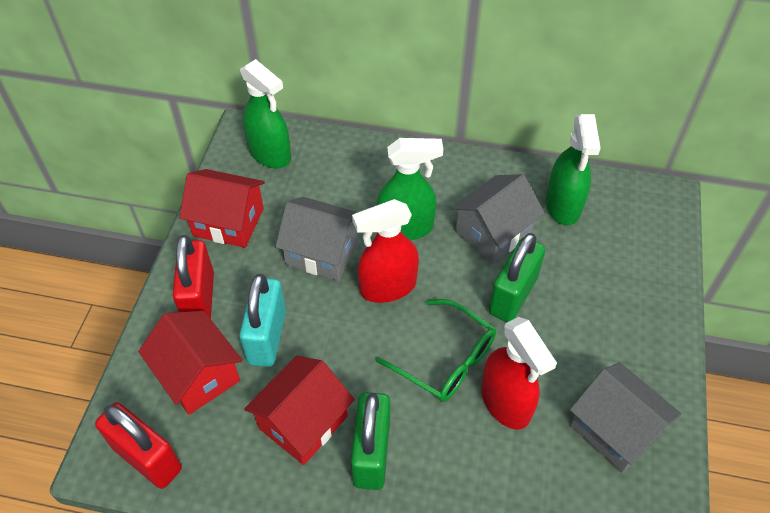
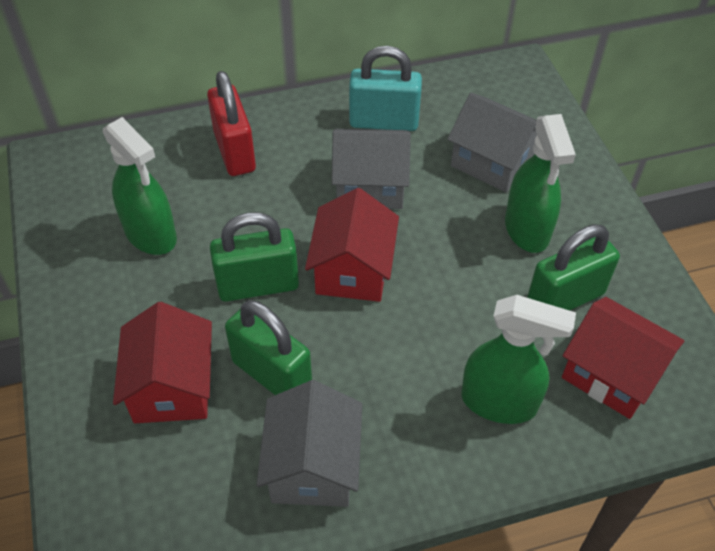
green glasses: [376,299,496,402] = 1 -> none = 0
green padlock: [351,392,390,490] [489,233,546,322] = 2 -> [210,212,299,302] [225,300,312,395] [527,224,620,311] = 3
red padlock: [95,403,182,489] [173,235,214,319] = 2 -> [207,71,256,176] = 1
red spray bottle: [352,199,419,303] [481,317,557,429] = 2 -> none = 0

